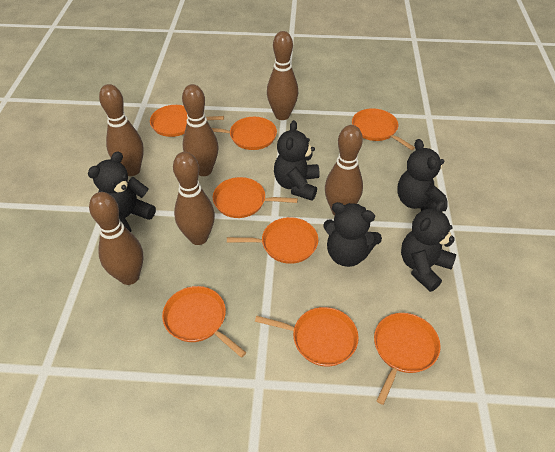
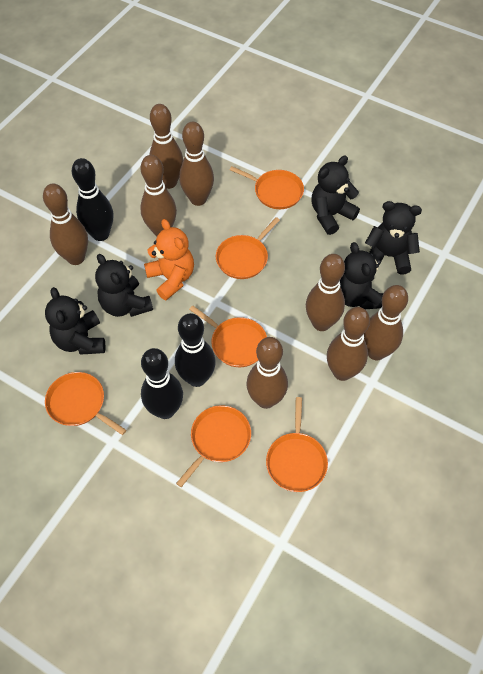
black bowling pin: none = 0 -> [72,158,113,241] [141,348,183,419] [175,313,216,387] = 3
brown bowling pin: [89,192,143,285] [99,84,144,176] [173,152,215,245] [182,84,218,176] [267,31,298,120] [325,125,363,216] = 6 -> [43,184,88,265] [140,155,177,236] [149,104,183,189] [179,122,214,206] [246,337,288,409] [306,254,345,331] [327,307,370,381] [364,285,408,360] = 8
orange pan: [150,105,224,137] [162,286,246,358] [212,117,277,150] [213,177,298,218] [227,217,318,264] [255,307,359,367] [352,108,415,150] [374,313,441,405] = 8 -> [45,372,127,435] [176,405,251,487] [189,305,267,367] [216,217,280,279] [229,166,304,209] [266,397,328,492] = 6
orange teddy bear: none = 0 -> [144,219,194,300] = 1

